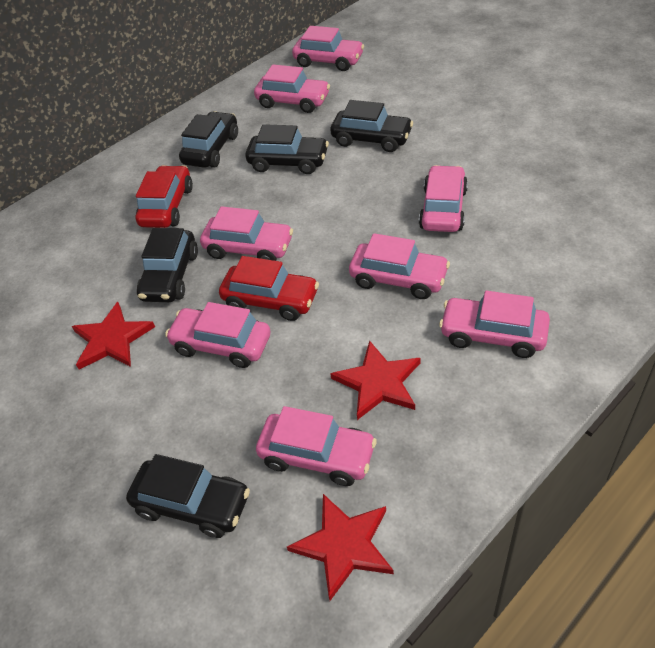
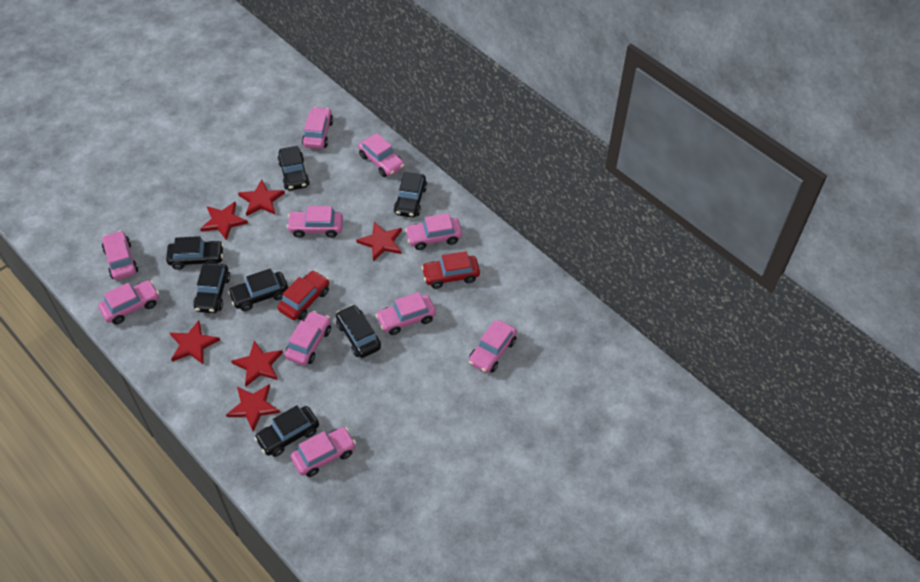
black car: [126,454,250,538] [137,228,198,302] [179,111,238,168] [245,124,329,174] [331,100,413,152] = 5 -> [166,236,224,270] [193,263,230,313] [228,268,288,311] [254,405,319,457] [277,146,310,191] [336,304,381,358] [394,172,427,218] = 7
pink car: [165,302,270,368] [200,206,293,261] [254,65,330,113] [256,406,377,486] [292,26,364,71] [349,233,450,299] [419,165,468,232] [439,291,550,358] = 8 -> [98,280,159,324] [102,230,138,280] [285,311,331,365] [287,206,343,238] [291,427,356,477] [302,107,333,149] [358,133,404,177] [376,292,436,335] [405,213,462,250] [469,320,517,373] = 10
red star: [72,302,155,369] [287,494,394,601] [330,340,421,420] = 3 -> [170,320,220,364] [200,202,248,240] [226,384,280,431] [231,341,283,386] [238,179,285,216] [356,221,402,261] = 6

